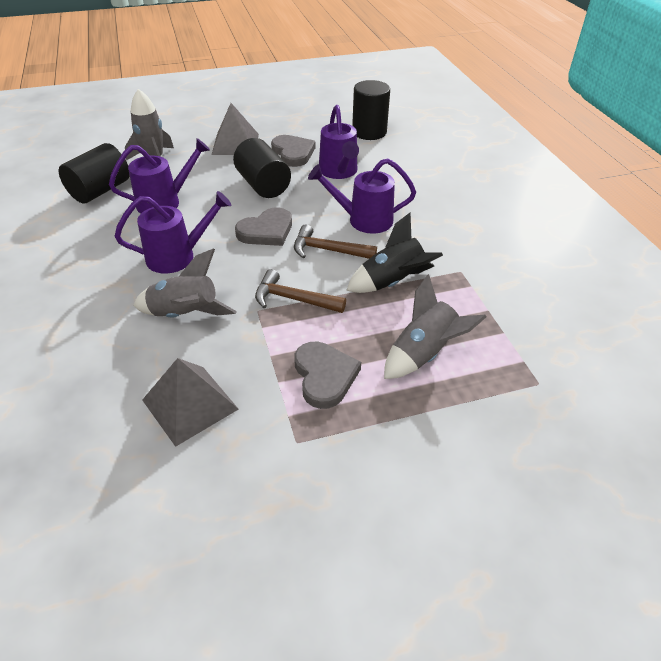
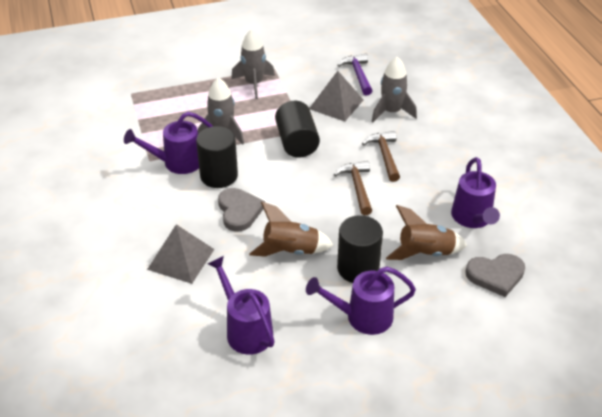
black rocket: [346,213,443,293] = 1 -> none = 0
brown rocket: none = 0 -> [249,202,333,257] [386,205,467,260] = 2
grey heart: [235,208,292,246] [271,135,315,167] [294,342,361,409] = 3 -> [218,188,265,232] [465,254,525,297] = 2
purple hammer: none = 0 -> [337,54,372,95] = 1

